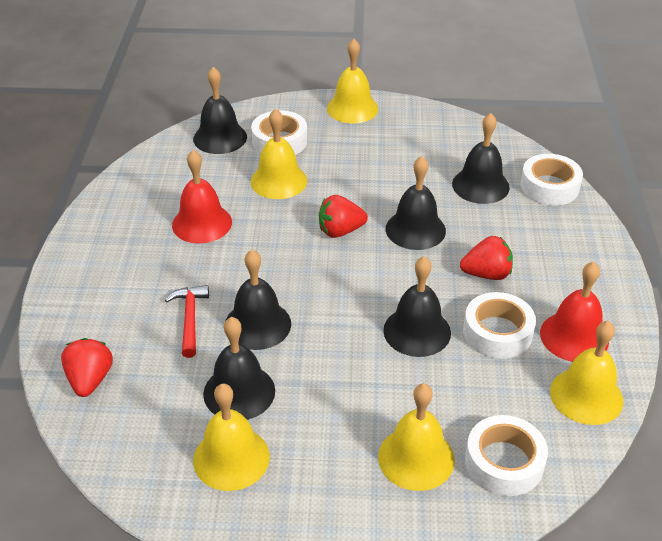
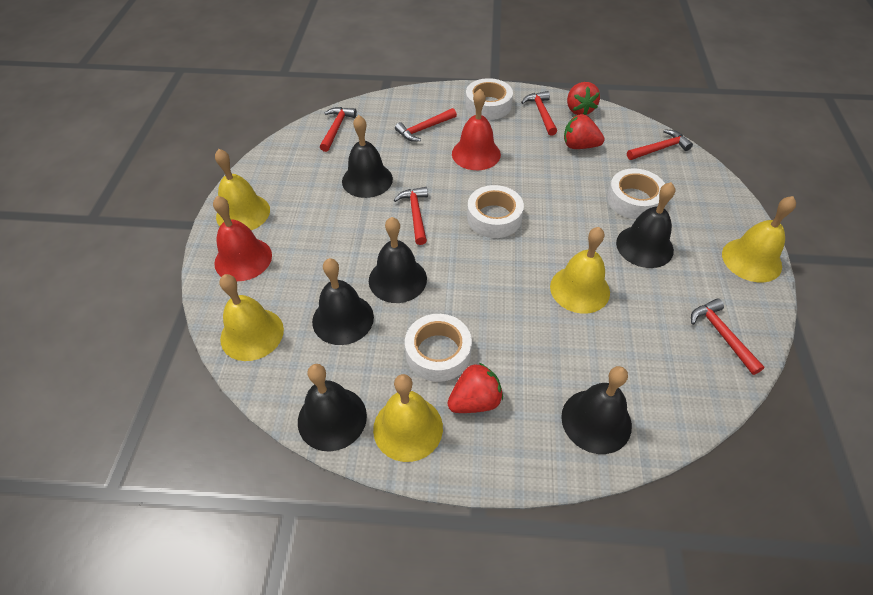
red hammer: [165,285,209,358] = 1 -> [320,107,357,152] [394,187,428,245] [395,108,457,142] [521,91,557,136] [627,129,693,160] [691,298,765,375] = 6

